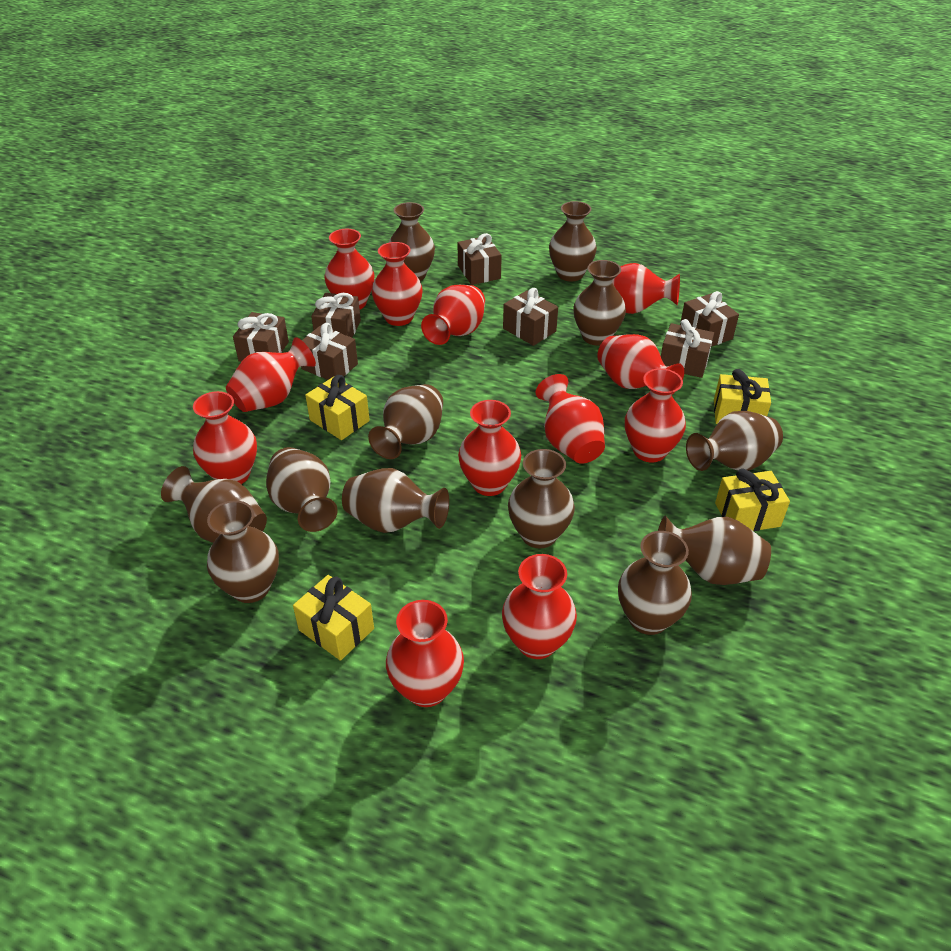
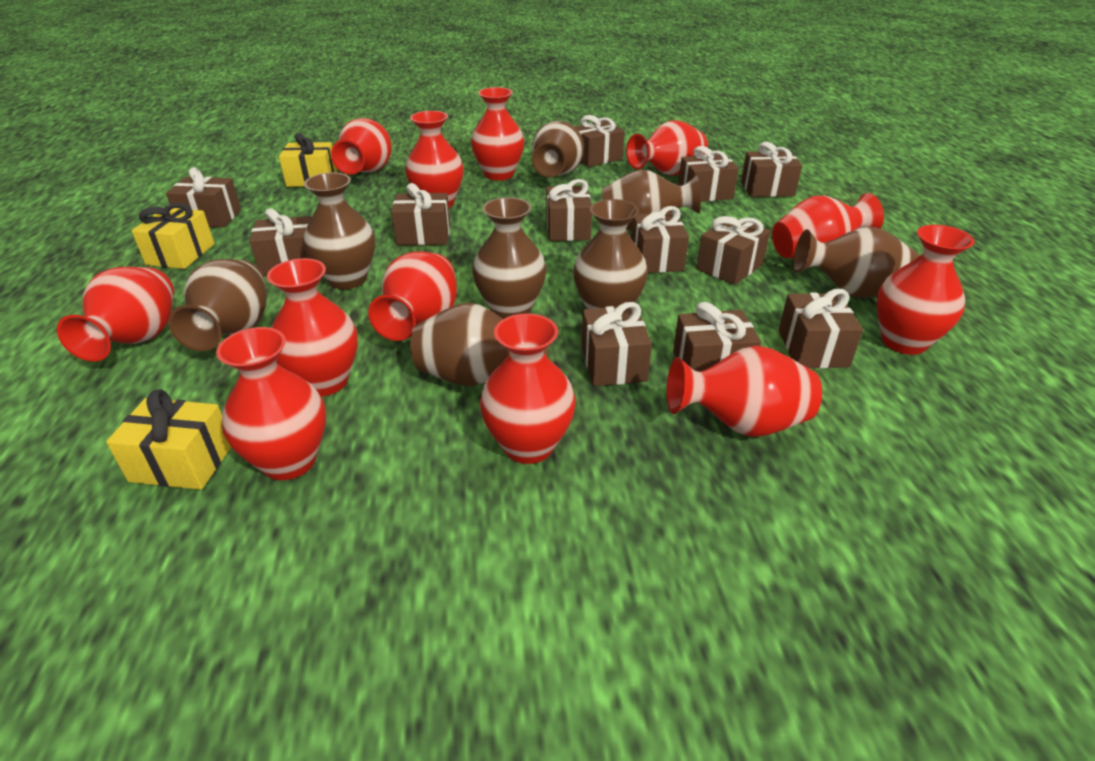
brown gift: [233,312,289,362] [301,323,358,380] [311,293,361,337] [458,233,502,285] [503,288,558,346] [661,319,714,378] [680,291,739,347] = 7 -> [166,167,241,228] [250,208,312,275] [391,183,450,245] [546,179,592,241] [575,115,625,167] [581,302,652,386] [631,206,689,273] [673,302,761,372] [678,146,739,202] [697,216,770,285] [741,142,802,197] [779,289,863,368] = 12
brown vase: [161,466,267,543] [207,500,279,603] [266,447,338,532] [342,468,449,533] [368,384,443,459] [389,202,435,281] [508,449,575,549] [549,201,597,281] [573,260,626,345] [618,531,692,635] [658,515,771,585] [686,411,783,471] = 12 -> [169,259,267,351] [303,172,375,289] [410,302,548,386] [472,197,547,319] [532,121,584,177] [573,199,648,309] [602,169,701,231] [793,227,919,298] = 8
yellow gift: [293,575,374,661] [305,375,370,440] [714,369,771,424] [715,469,790,531] = 4 -> [106,389,231,490] [132,203,214,269] [279,133,337,187] = 3

